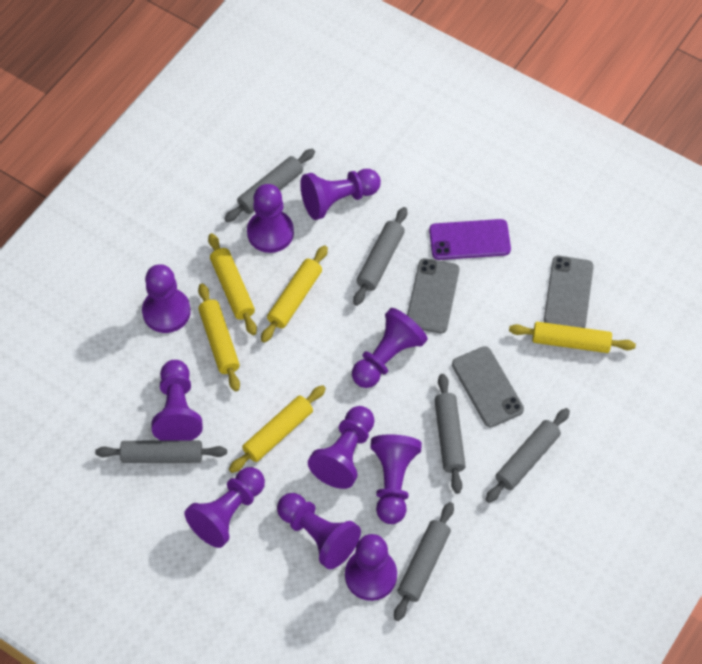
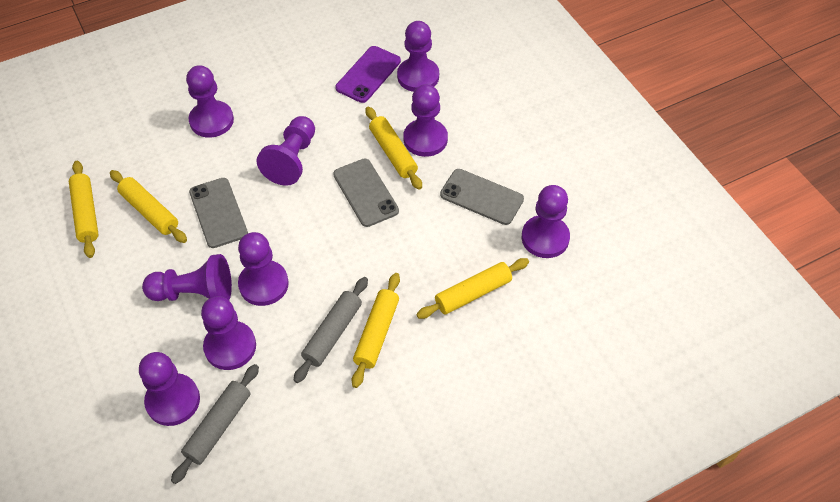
grey rolling pin: [95,440,227,463] [224,149,315,222] [353,207,407,306] [394,502,454,621] [435,374,466,494] [486,408,570,503] = 6 -> [171,364,259,484] [294,277,368,383] = 2
purple pawn: [142,264,191,333] [151,360,203,441] [185,467,265,548] [247,184,294,253] [277,493,361,569] [300,169,381,220] [308,406,375,489] [345,534,397,601] [352,308,428,388] [371,434,422,524] = 10 -> [139,352,200,426] [142,254,232,301] [186,65,234,138] [201,296,256,370] [238,232,289,306] [256,116,315,186] [397,21,439,92] [403,84,448,157] [521,185,570,258] = 9

